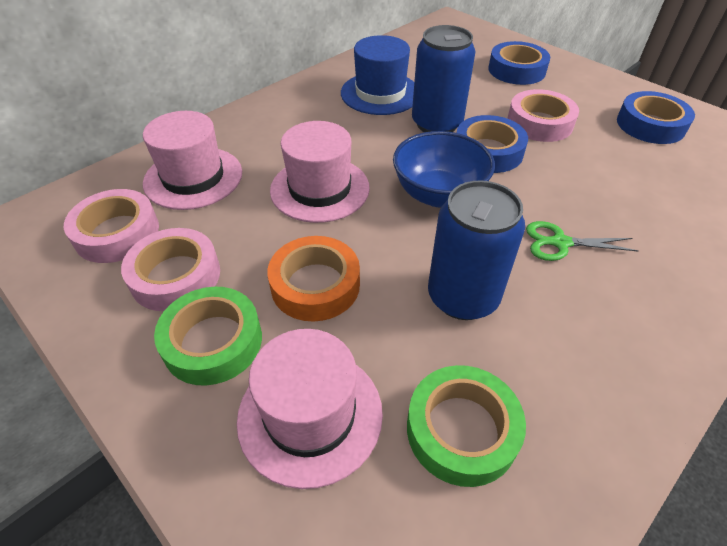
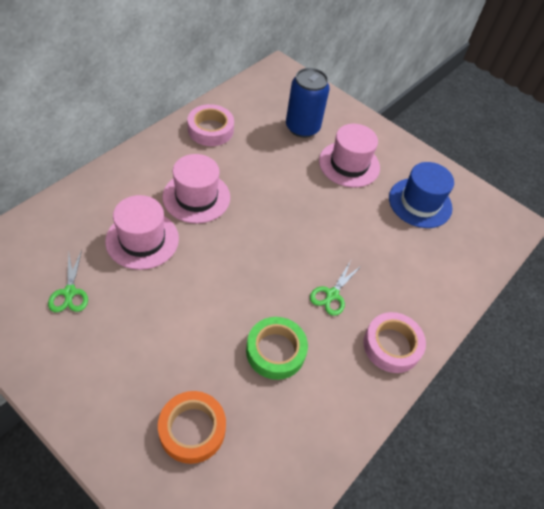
blue bowl: [393,131,495,207] = 1 -> none = 0
blue can: [412,25,476,132] [428,180,525,320] = 2 -> [286,68,330,138] = 1
blue tape: [457,115,528,173] [488,41,550,85] [617,91,695,144] = 3 -> none = 0
green scissors: [526,221,639,261] = 1 -> [48,250,88,312] [310,262,362,316] = 2
green tape: [154,287,262,386] [407,365,526,487] = 2 -> [246,317,308,380] = 1
pink tape: [64,189,159,263] [121,228,220,311] [507,89,579,142] = 3 -> [188,104,234,146] [363,312,426,373] = 2

